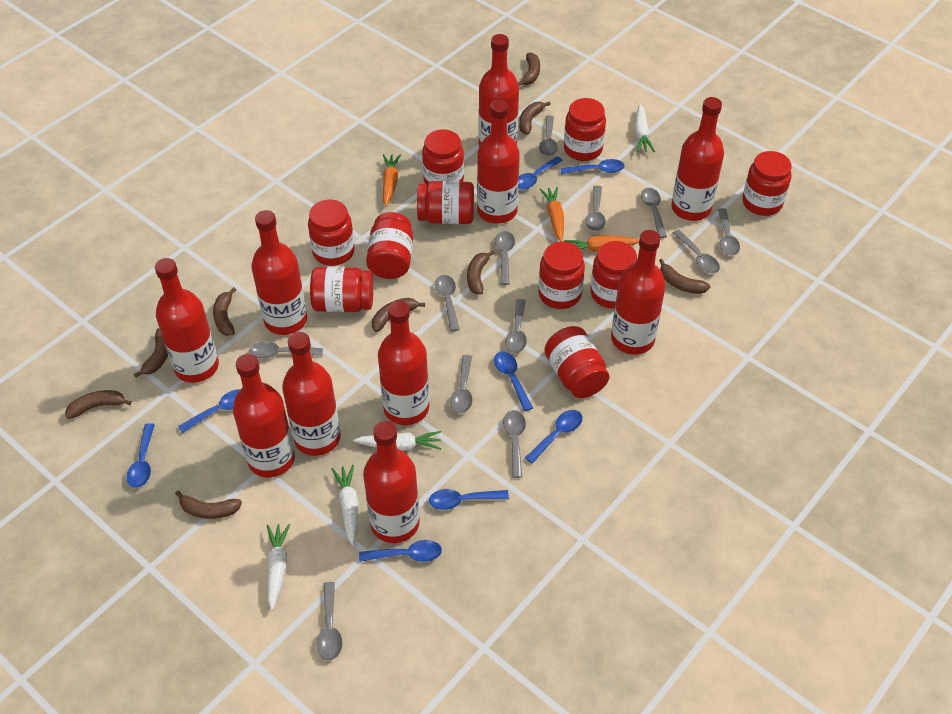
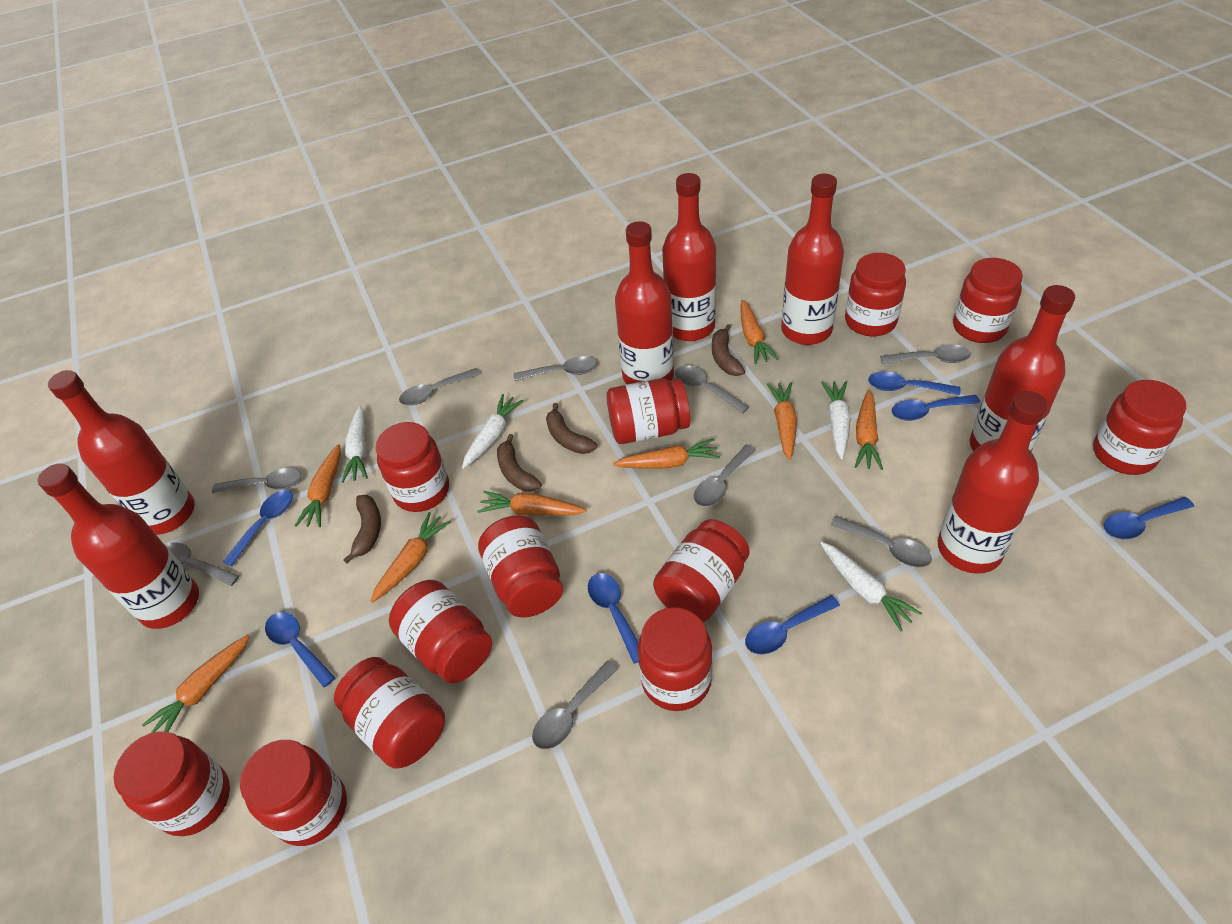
blue spoon: [127,423,155,488] [178,389,241,433] [359,540,442,562] [429,489,509,510] [494,351,533,411] [519,156,563,190] [525,410,582,464] [560,159,625,174] = 8 -> [223,490,293,566] [265,612,336,688] [588,573,639,663] [745,595,840,655] [868,372,961,395] [891,395,980,421] [1104,497,1194,539] = 7
brown banana: [65,390,132,419] [134,328,168,378] [175,491,242,519] [213,287,236,336] [372,298,425,332] [467,250,495,295] [518,53,540,86] [519,101,551,135] [659,259,710,294] = 9 -> [343,495,381,564] [497,434,542,491] [546,403,597,454] [712,324,745,376] = 4
grey spoon: [249,341,323,359] [316,582,342,661] [435,275,460,331] [450,355,472,413] [495,231,515,285] [503,410,526,478] [505,299,527,353] [539,115,558,156] [586,186,605,231] [641,188,667,238] [673,230,720,273] [718,208,740,256] = 12 -> [165,543,239,586] [212,468,301,493] [399,368,480,406] [514,356,597,381] [532,661,618,750] [675,365,749,414] [694,444,756,507] [831,516,932,567] [880,344,971,364] = 9
orange carrot: [383,154,401,206] [540,187,564,242] [564,235,639,252] = 3 -> [142,635,250,733] [295,444,341,527] [370,512,451,603] [477,491,586,515] [613,439,720,469] [740,300,778,364] [767,382,797,460] [855,390,883,470] = 8
red bottle: [155,258,219,383] [233,354,295,478] [252,210,307,335] [282,332,341,456] [363,421,420,543] [378,301,429,425] [477,100,520,224] [479,34,519,147] [611,230,666,355] [671,97,724,221] = 10 -> [38,463,199,629] [48,370,195,535] [615,221,674,384] [662,173,716,341] [781,174,844,345] [938,391,1048,574] [970,285,1075,451] = 7
red jar: [308,200,355,266] [310,267,373,312] [366,212,413,279] [417,181,474,224] [422,129,464,184] [538,241,585,309] [544,326,609,398] [564,98,606,161] [590,241,637,309] [742,151,792,216] = 10 -> [113,732,230,836] [240,740,347,846] [334,657,445,768] [375,422,449,512] [389,580,492,683] [478,515,563,618] [606,378,690,444] [638,607,713,711] [653,519,749,622] [845,253,906,336] [953,258,1023,343] [1093,380,1186,475] = 12

